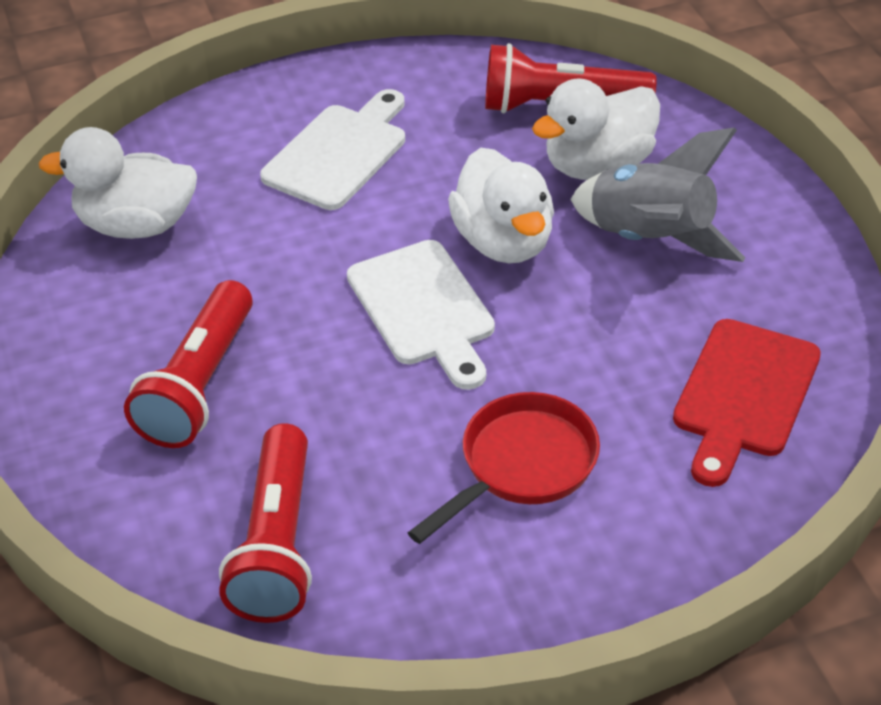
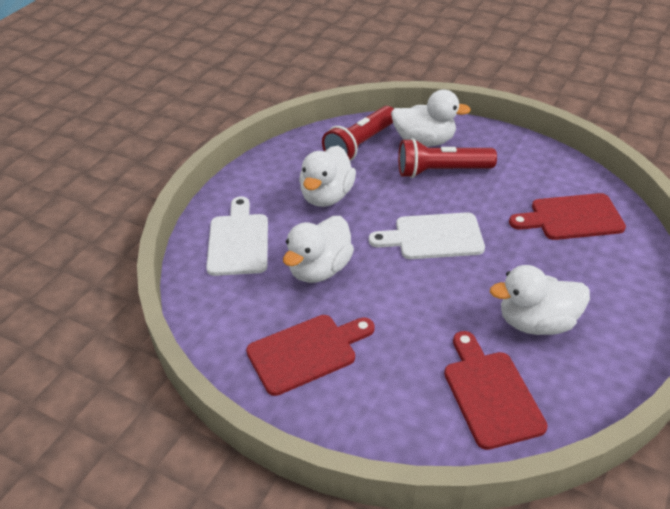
grey rocket: [570,128,745,262] = 1 -> none = 0
red cutting board: [673,319,821,487] = 1 -> [246,315,375,396] [444,331,548,450] [509,193,626,240] = 3
red flashlight: [124,280,253,448] [219,423,312,623] [485,43,656,114] = 3 -> [322,106,393,161] [398,138,497,178] = 2
red pan: [408,392,600,544] = 1 -> none = 0
white duck: [38,127,197,239] [448,148,554,264] [532,78,660,180] = 3 -> [283,216,354,283] [299,146,356,207] [391,89,471,147] [490,265,590,335] = 4

